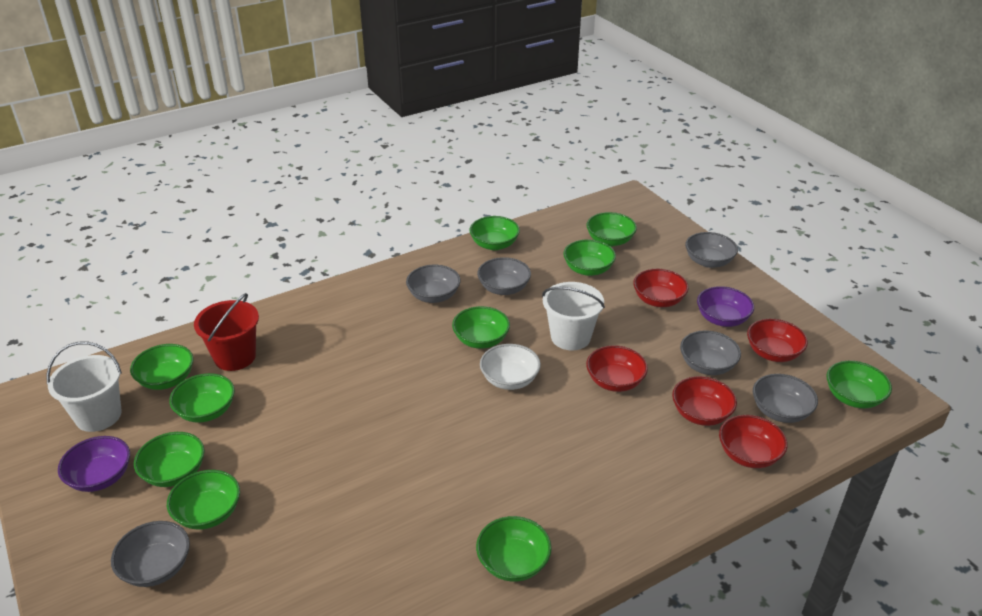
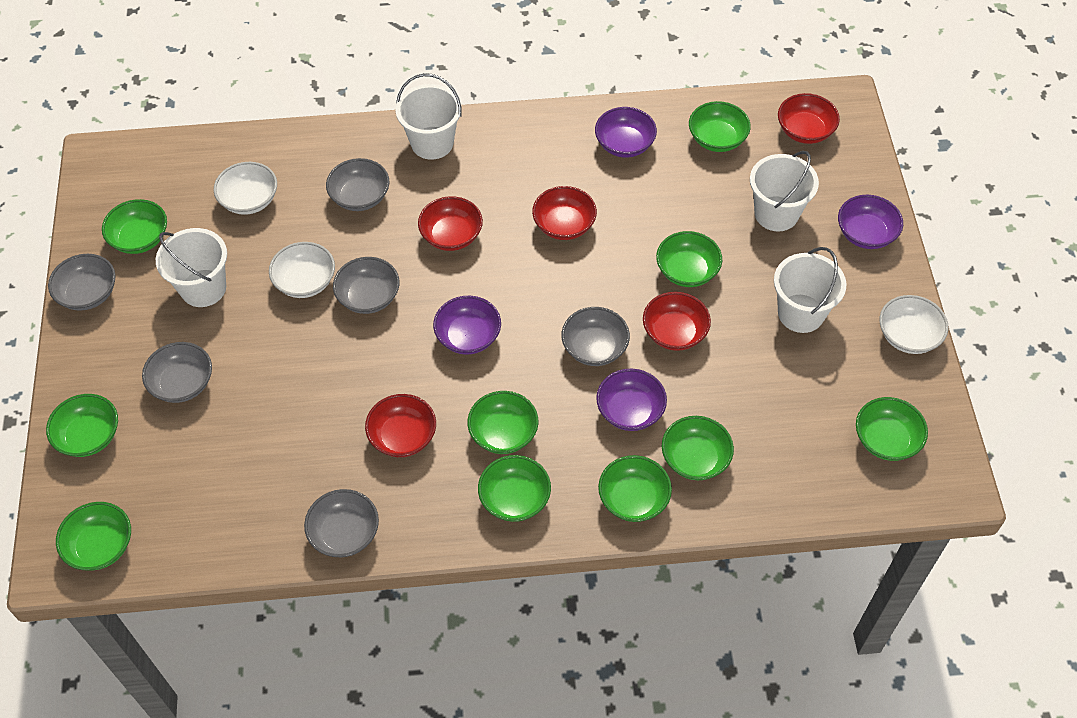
purple bowl: [58,436,130,492] [697,286,754,327] = 2 -> [433,296,501,355] [595,107,657,158] [596,369,667,431] [838,195,903,249] = 4
red bucket: [194,293,259,371] = 1 -> none = 0
white bowl: [480,344,541,390] = 1 -> [214,162,277,215] [269,242,335,298] [880,295,948,354] = 3
white bucket: [46,342,122,432] [542,282,605,350] = 2 -> [156,228,227,307] [396,73,461,160] [750,151,819,231] [774,247,846,333] = 4

